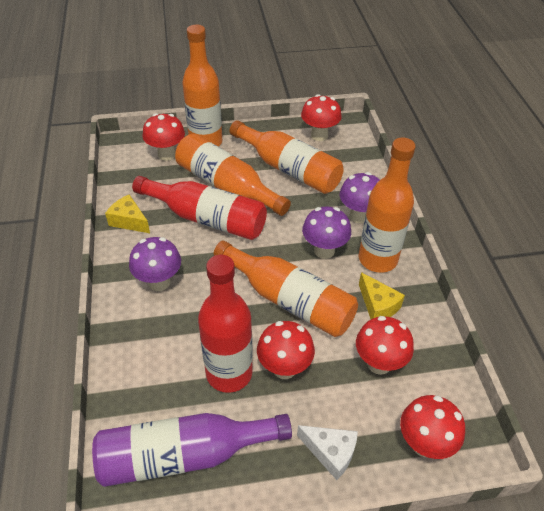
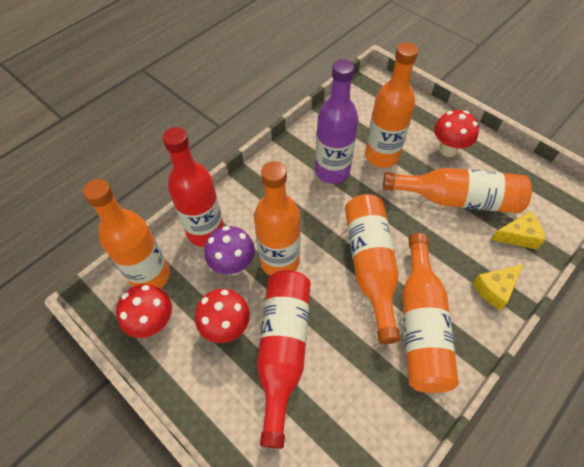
orange bottle: [175,134,291,216] [182,25,222,147] [214,241,358,337] [229,120,344,194] [359,138,416,273] = 5 -> [83,179,170,288] [254,161,301,275] [345,194,400,344] [365,43,418,168] [383,168,532,213] [402,233,459,393] = 6
purple mushroom: [129,237,181,291] [302,207,351,259] [340,172,380,223] = 3 -> [204,226,255,275] = 1
red mushroom: [143,113,185,161] [257,321,315,379] [301,94,342,141] [356,316,414,375] [400,395,465,459] = 5 -> [116,284,172,338] [195,289,250,343] [434,110,479,157] = 3
white cheese: [297,425,358,480] = 1 -> none = 0

